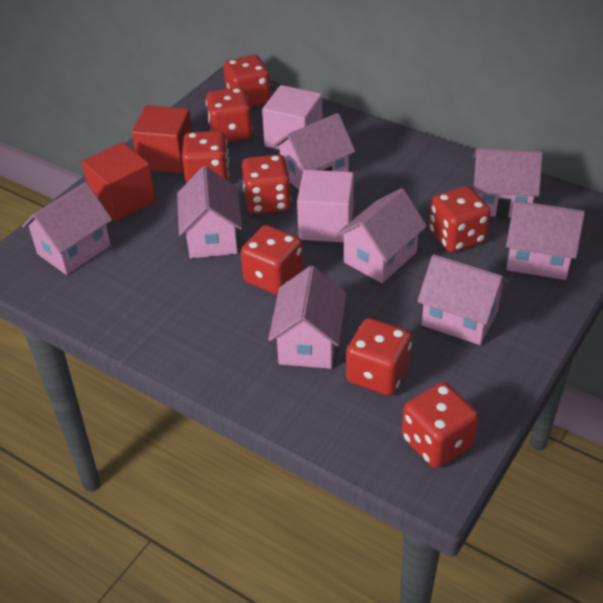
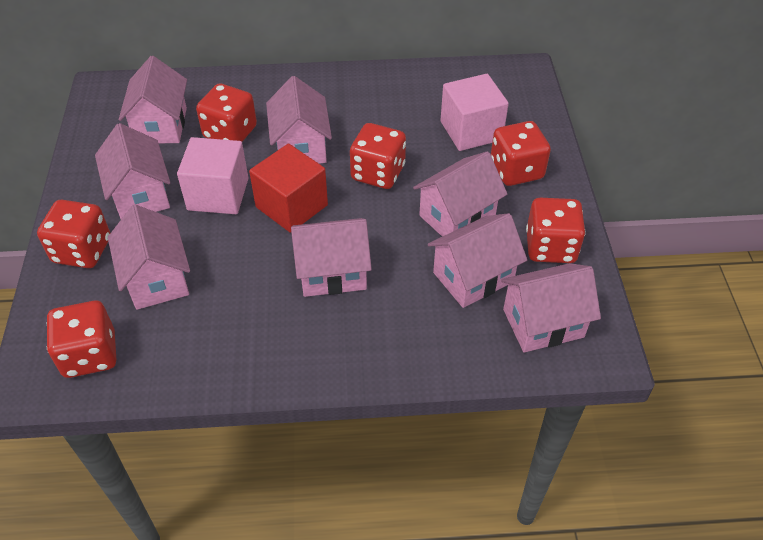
red cube: [82,142,156,222] [132,105,192,173] = 2 -> [249,144,328,233] = 1
red dice: [182,131,229,183] [206,87,253,142] [223,55,271,107] [241,225,303,295] [242,154,291,214] [346,318,412,396] [402,382,479,468] [429,186,491,252] = 8 -> [37,200,110,268] [47,301,116,378] [196,84,257,142] [350,123,406,189] [491,121,551,186] [526,198,586,263] = 6

